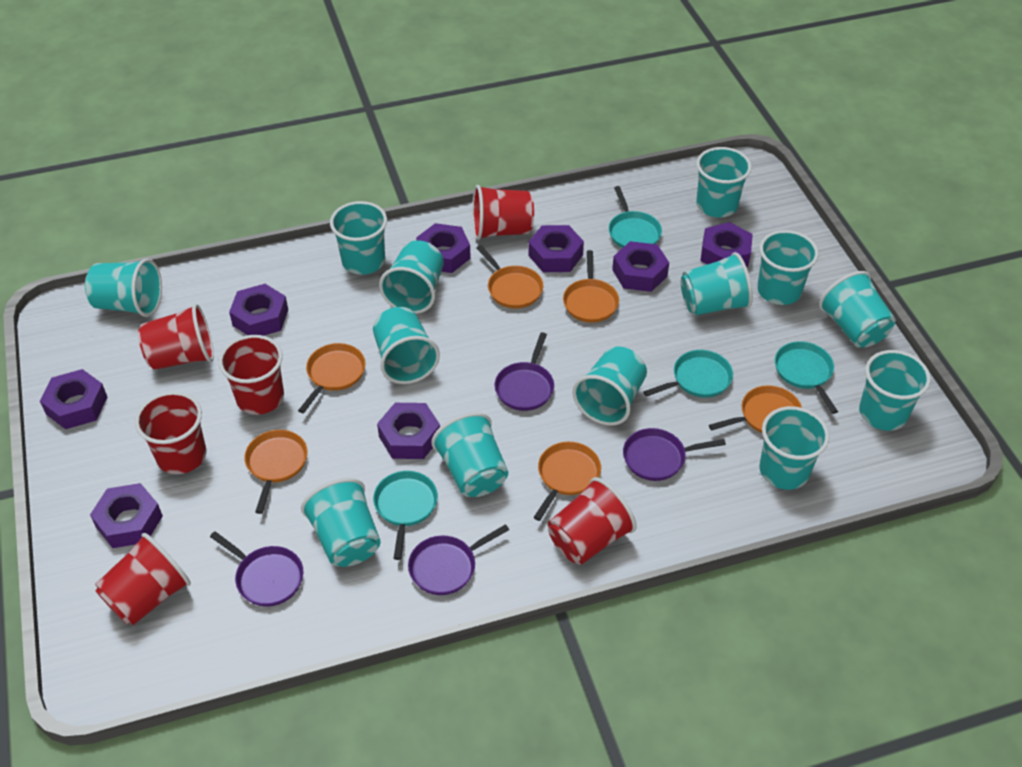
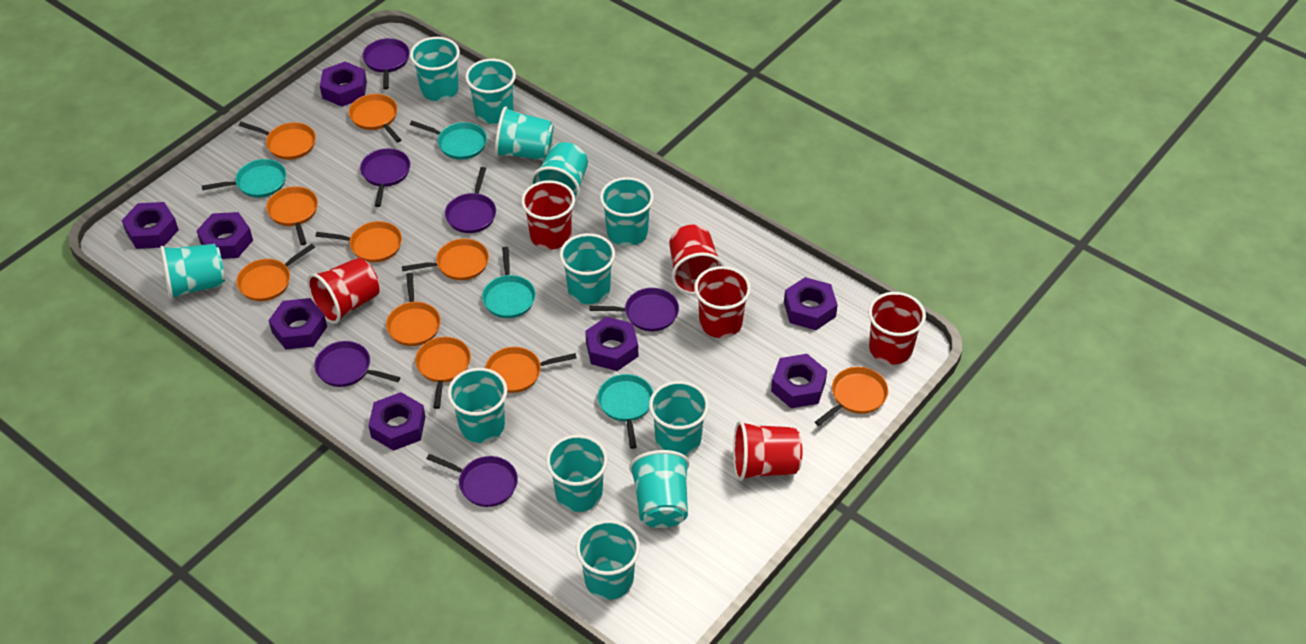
orange pan: [244,430,308,514] [298,343,365,413] [476,245,543,309] [533,442,601,521] [563,250,619,323] [709,385,802,433] = 6 -> [236,244,315,301] [239,122,316,160] [266,186,318,245] [315,221,402,262] [349,94,401,142] [386,273,441,346] [402,239,489,280] [415,337,471,409] [485,347,577,393] [815,367,888,426] = 10
purple pan: [210,531,303,607] [408,524,509,595] [495,332,554,411] [623,428,726,481] = 4 -> [314,341,400,387] [360,148,410,207] [362,38,410,89] [426,454,518,507] [445,167,496,233] [590,288,679,331] = 6
turquoise cup: [85,259,162,317] [301,478,381,567] [330,201,387,275] [373,307,440,384] [379,240,444,314] [431,412,508,497] [572,346,647,426] [681,252,753,316] [696,147,752,218] [757,230,819,305] [759,406,829,490] [819,271,896,348] [859,350,931,431] = 13 -> [160,244,225,300] [410,37,460,101] [448,368,507,443] [465,59,516,124] [495,106,554,160] [530,142,588,203] [546,434,608,512] [560,233,615,304] [576,520,640,600] [600,177,654,246] [629,450,689,528] [649,381,709,456] = 12

